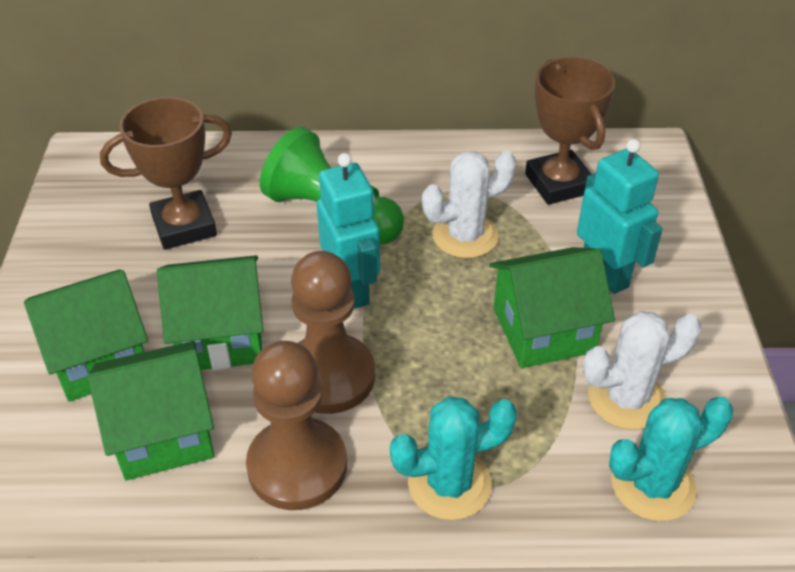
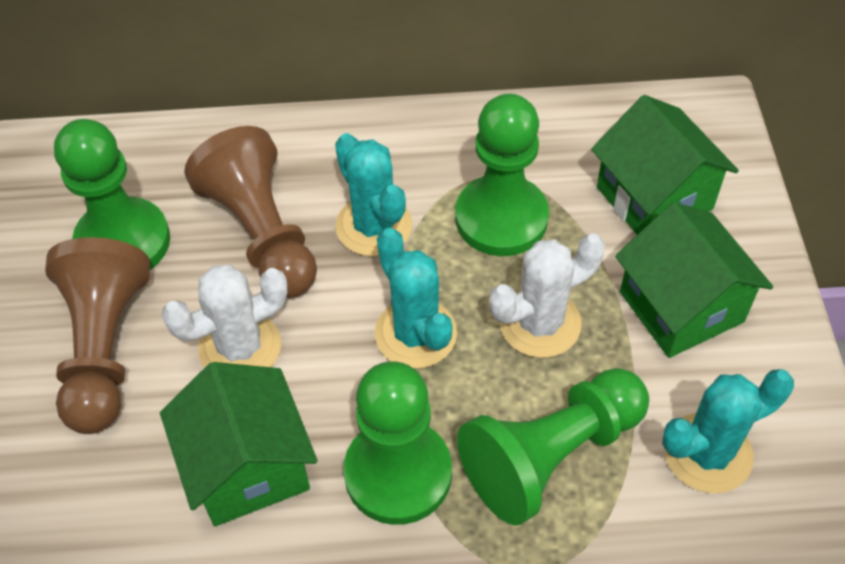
brown trophy: [100,97,232,250] [525,58,615,205] = 2 -> none = 0
green house: [24,270,148,402] [88,341,214,480] [157,255,263,370] [489,247,615,368] = 4 -> [160,362,318,526] [591,95,739,235] [615,202,773,358] = 3
green pawn: [260,126,404,245] = 1 -> [54,119,170,270] [343,361,452,525] [455,94,549,256] [457,368,649,526] = 4
turquoise cactus: [390,397,517,520] [609,397,733,521] = 2 -> [335,133,412,257] [375,228,457,369] [662,369,794,493] = 3
turquoise robot: [317,153,380,309] [577,139,663,294] = 2 -> none = 0

